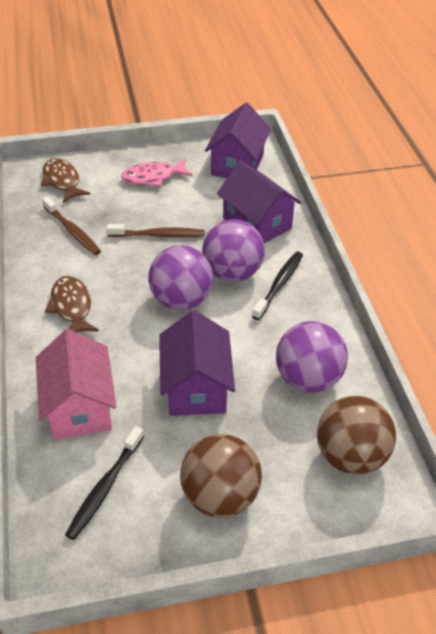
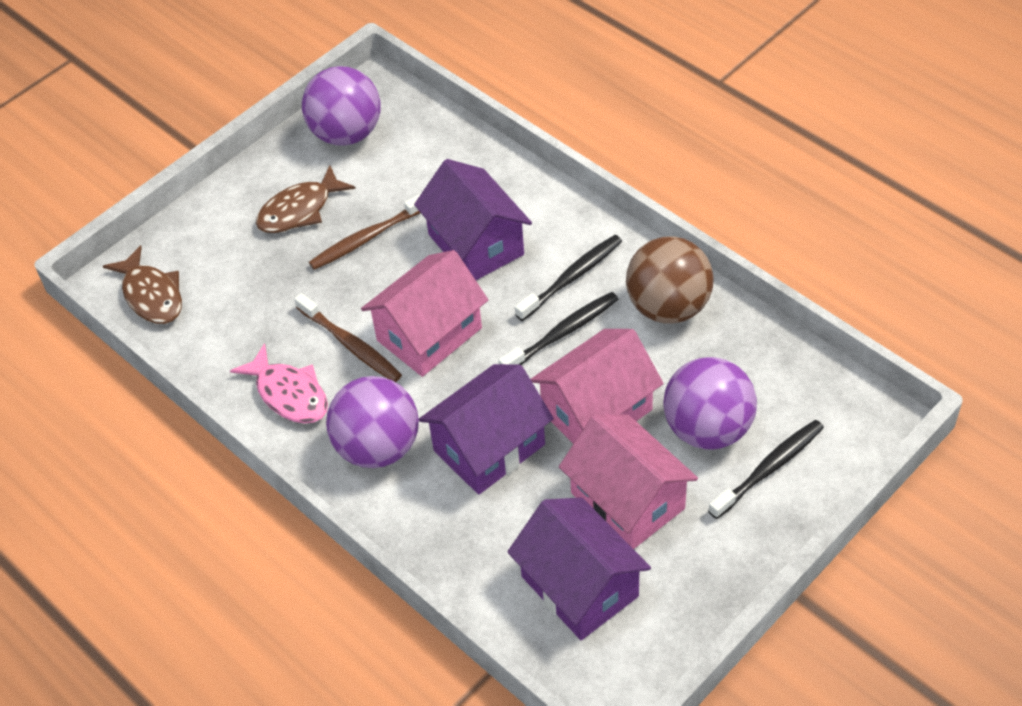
black toothbrush: [65,426,144,540] [252,252,303,320] = 2 -> [499,292,618,365] [515,235,622,321] [708,420,824,519] = 3
brown ball: [180,434,262,518] [317,396,396,475] = 2 -> [626,237,714,324] = 1
pink house: [36,329,116,439] = 1 -> [361,250,488,377] [531,329,664,444] [559,414,698,549] = 3

